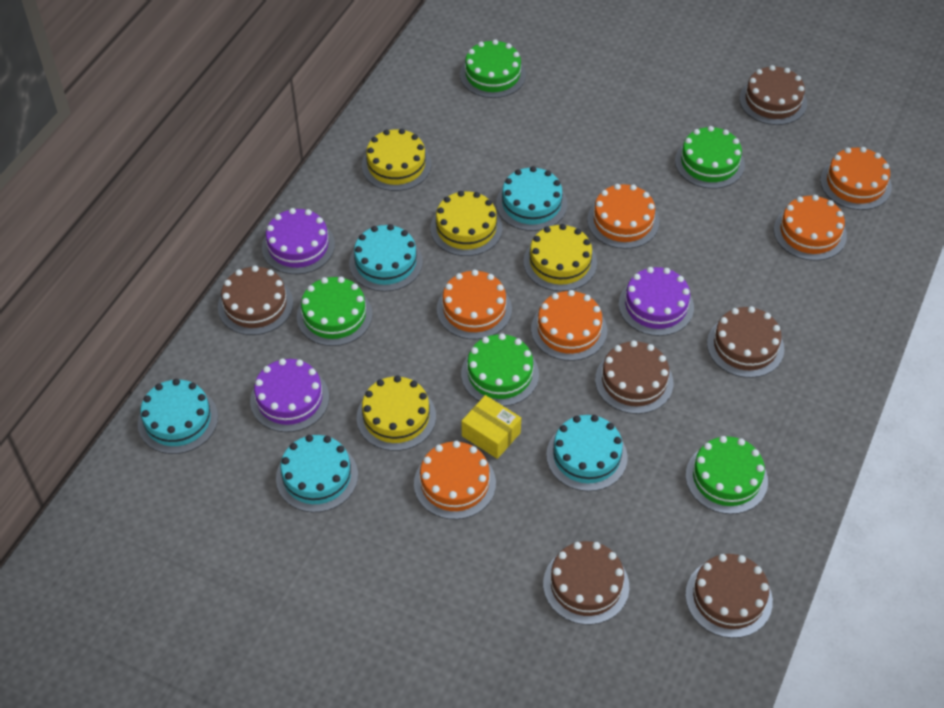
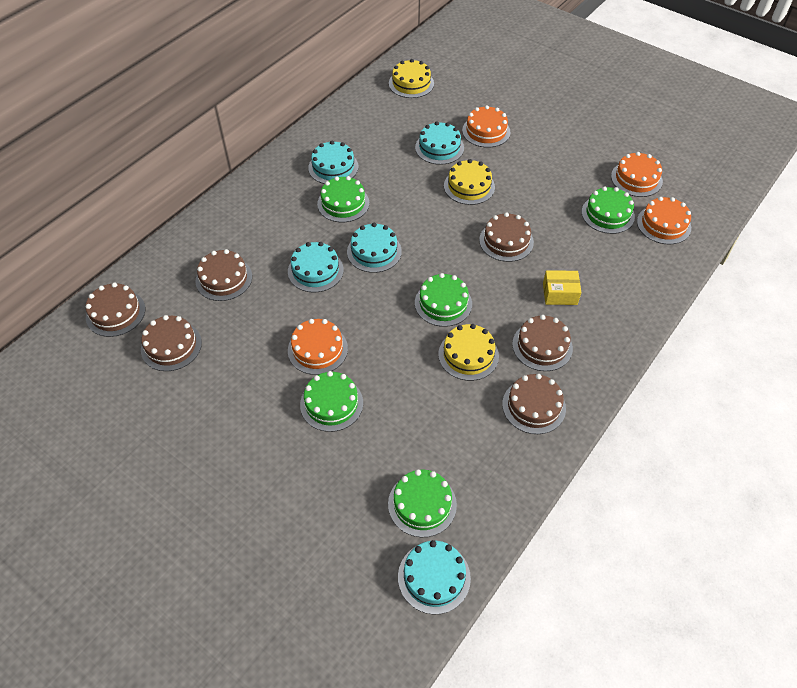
orange cake: [414,441,496,519] [437,270,512,339] [531,290,607,361] [587,184,659,249] [774,195,847,261] [820,147,892,210] = 6 -> [288,319,348,375] [462,105,510,148] [611,152,663,197] [637,197,691,244] = 4
purple cake: [250,359,329,432] [262,208,335,274] [619,267,694,336] = 3 -> none = 0
yellow cake: [357,376,436,451] [362,129,431,191] [430,191,502,256] [523,224,597,291] = 4 -> [389,59,434,98] [438,324,499,381] [444,159,495,205] = 3

